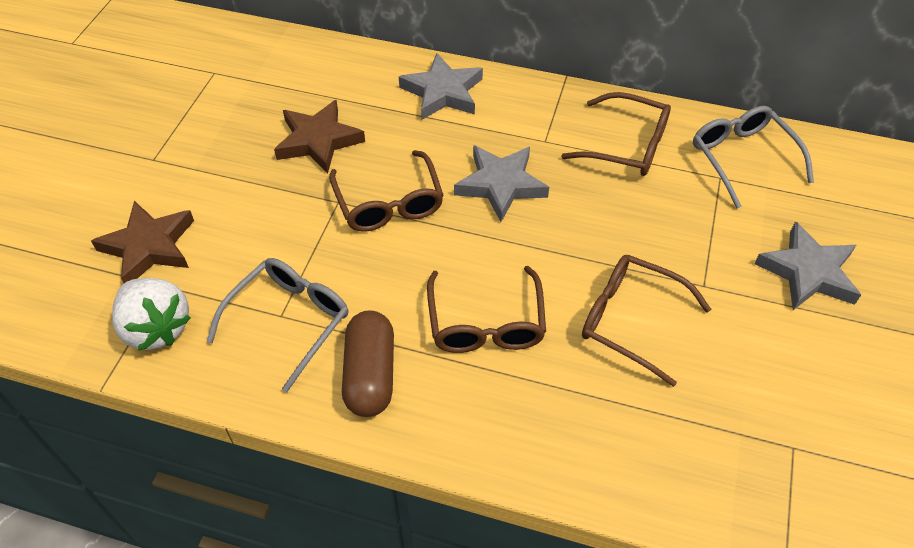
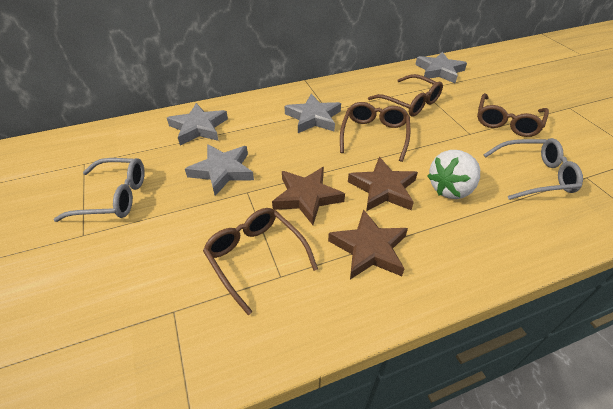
brown capsule: [342,311,394,417] = 1 -> none = 0
brown star: [91,201,194,283] [274,100,365,174] = 2 -> [272,167,345,225] [328,209,408,280] [348,157,418,211] = 3
grey star: [399,53,483,120] [454,145,549,222] [754,221,861,310] = 3 -> [167,103,228,145] [185,144,254,196] [284,94,341,133] [415,52,467,83] = 4

